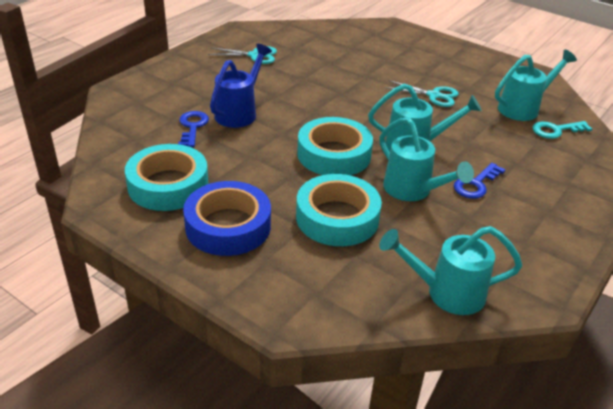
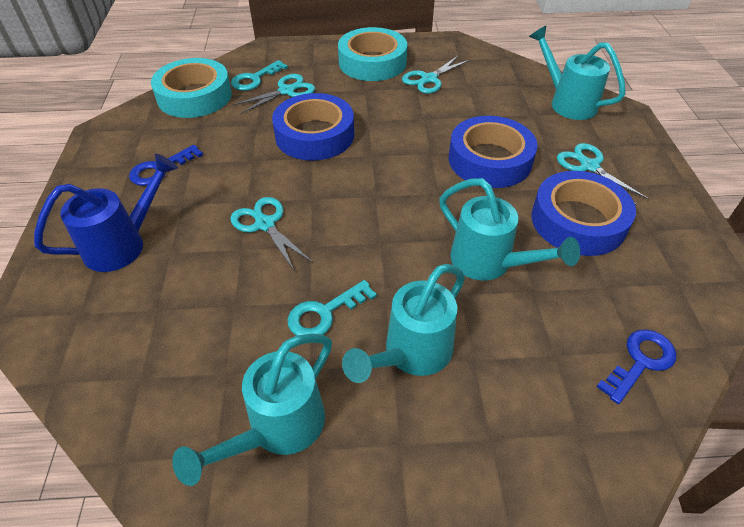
blue tape: [183,181,271,256] = 1 -> [272,93,354,160] [449,116,538,188] [531,171,636,256] = 3
turquoise key: [533,121,592,139] = 1 -> [231,60,288,91] [287,280,377,336] = 2
turquoise scissors: [208,46,277,64] [384,80,459,107] = 2 -> [230,197,312,270] [233,74,315,114] [402,56,470,94] [557,143,649,206] = 4
turquoise tape: [125,144,209,211] [296,174,382,246] [297,117,373,176] = 3 -> [151,58,232,118] [338,27,407,81] = 2

